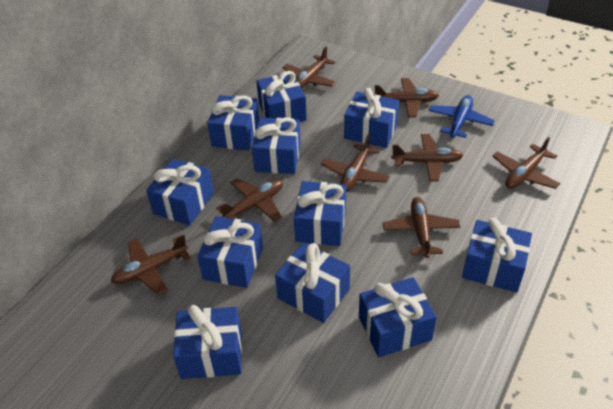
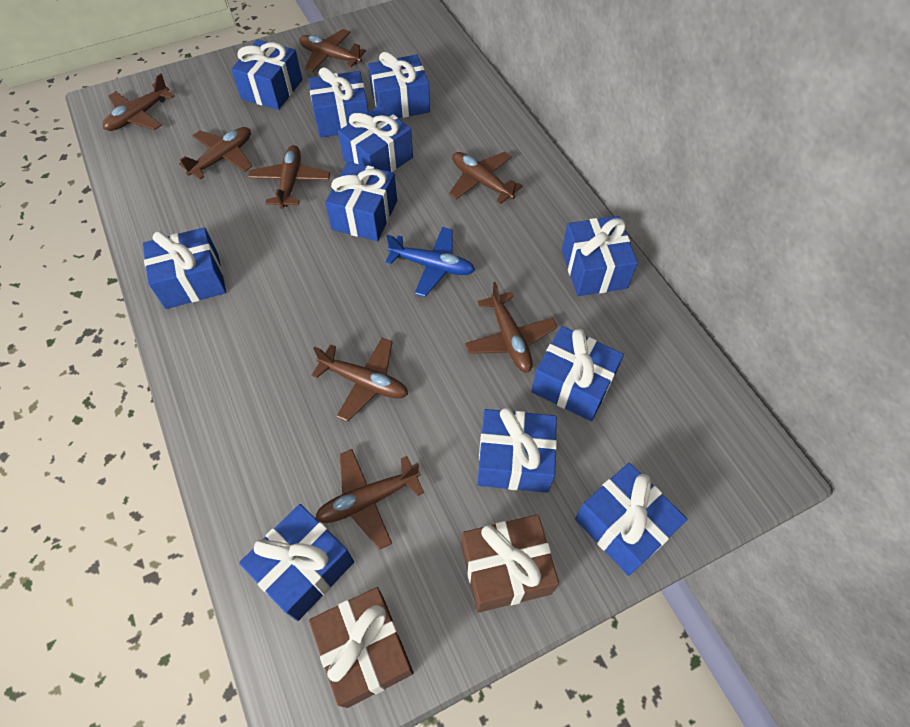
brown gift: none = 0 -> [309,587,413,708] [462,515,559,613] = 2

